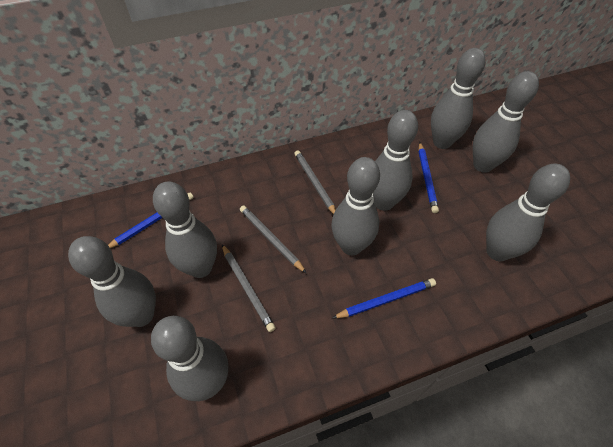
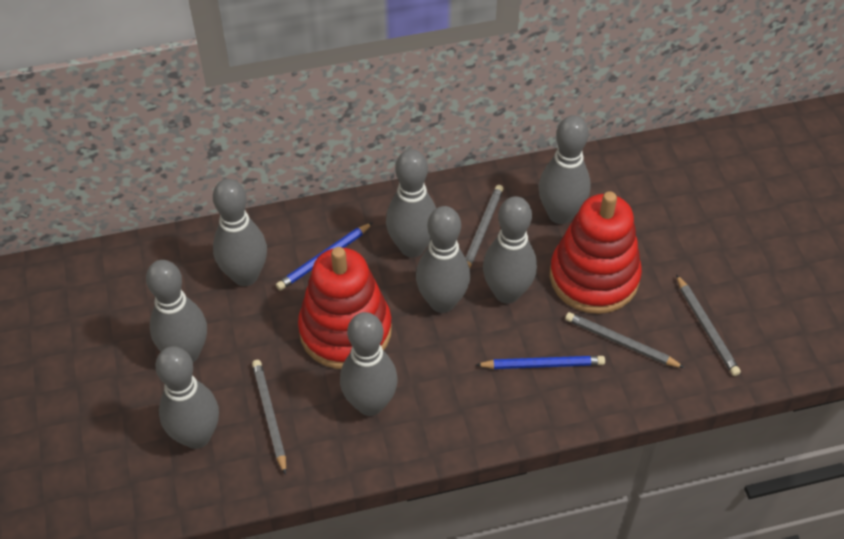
blue pencil: [108,192,194,248] [333,278,436,318] [419,142,439,213] = 3 -> [276,222,373,291] [476,356,605,369] = 2
grey pencil: [222,244,276,332] [240,205,306,273] [294,150,336,214] = 3 -> [252,360,286,475] [466,185,504,268] [565,312,685,368] [676,274,741,376] = 4
red stacking toy: none = 0 -> [298,247,392,369] [550,191,642,314] = 2

